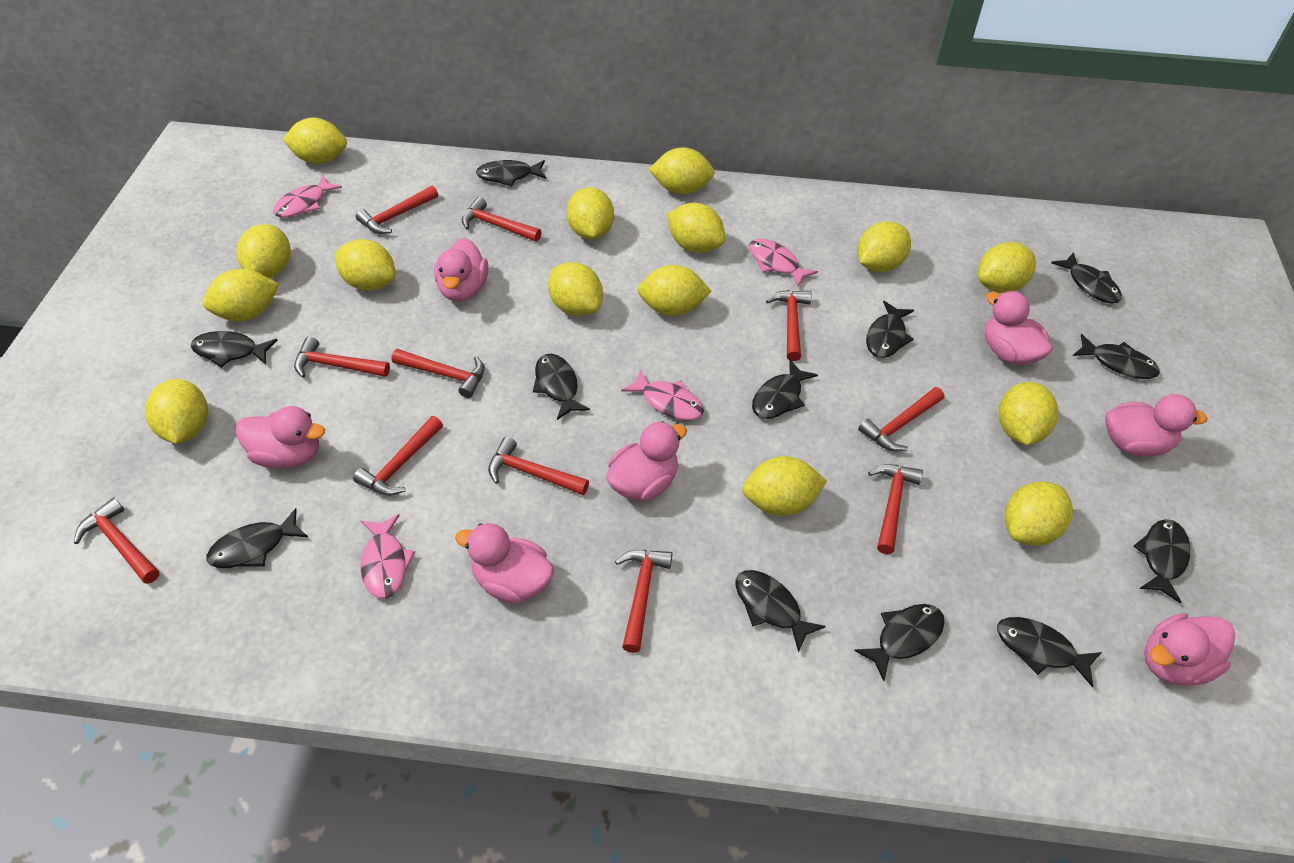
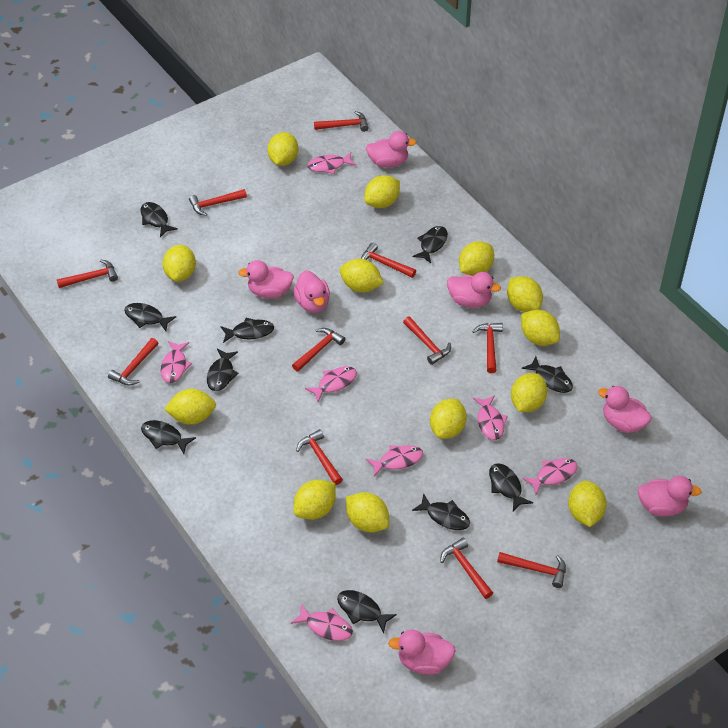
black fish: [191,331,277,368] [206,508,308,568] [476,160,547,186] [533,354,590,420] [735,570,826,653] [752,360,818,419] [854,604,945,681] [866,301,914,358] [997,617,1102,687] [1051,252,1122,304] [1073,334,1160,379] [1133,519,1190,603] = 12 -> [124,303,176,331] [141,202,178,237] [141,420,196,454] [207,349,239,391] [221,318,274,343] [337,590,397,634] [412,226,448,263] [412,493,470,530] [489,463,533,511] [522,356,573,393] = 10
pink fish: [273,175,342,218] [361,514,415,599] [621,369,704,420] [749,239,818,287] = 4 -> [161,341,192,383] [291,603,353,641] [305,366,357,402] [307,152,356,174] [366,445,423,477] [473,395,508,440] [522,458,578,495] = 7
yellow lemon: [145,379,208,444] [203,269,279,321] [237,224,291,278] [282,118,347,164] [335,239,396,291] [548,262,603,316] [567,187,614,240] [638,265,711,316] [649,147,715,194] [668,203,726,253] [742,456,827,516] [857,221,911,272] [978,242,1036,293] [999,382,1058,445] [1005,481,1073,546] = 15 -> [163,245,196,281] [164,389,216,425] [267,132,298,166] [294,479,336,520] [339,259,384,292] [346,492,389,532] [365,175,400,208] [430,399,467,439] [459,241,494,276] [507,276,543,312] [511,373,547,412] [521,310,560,346] [568,480,607,527] = 13

